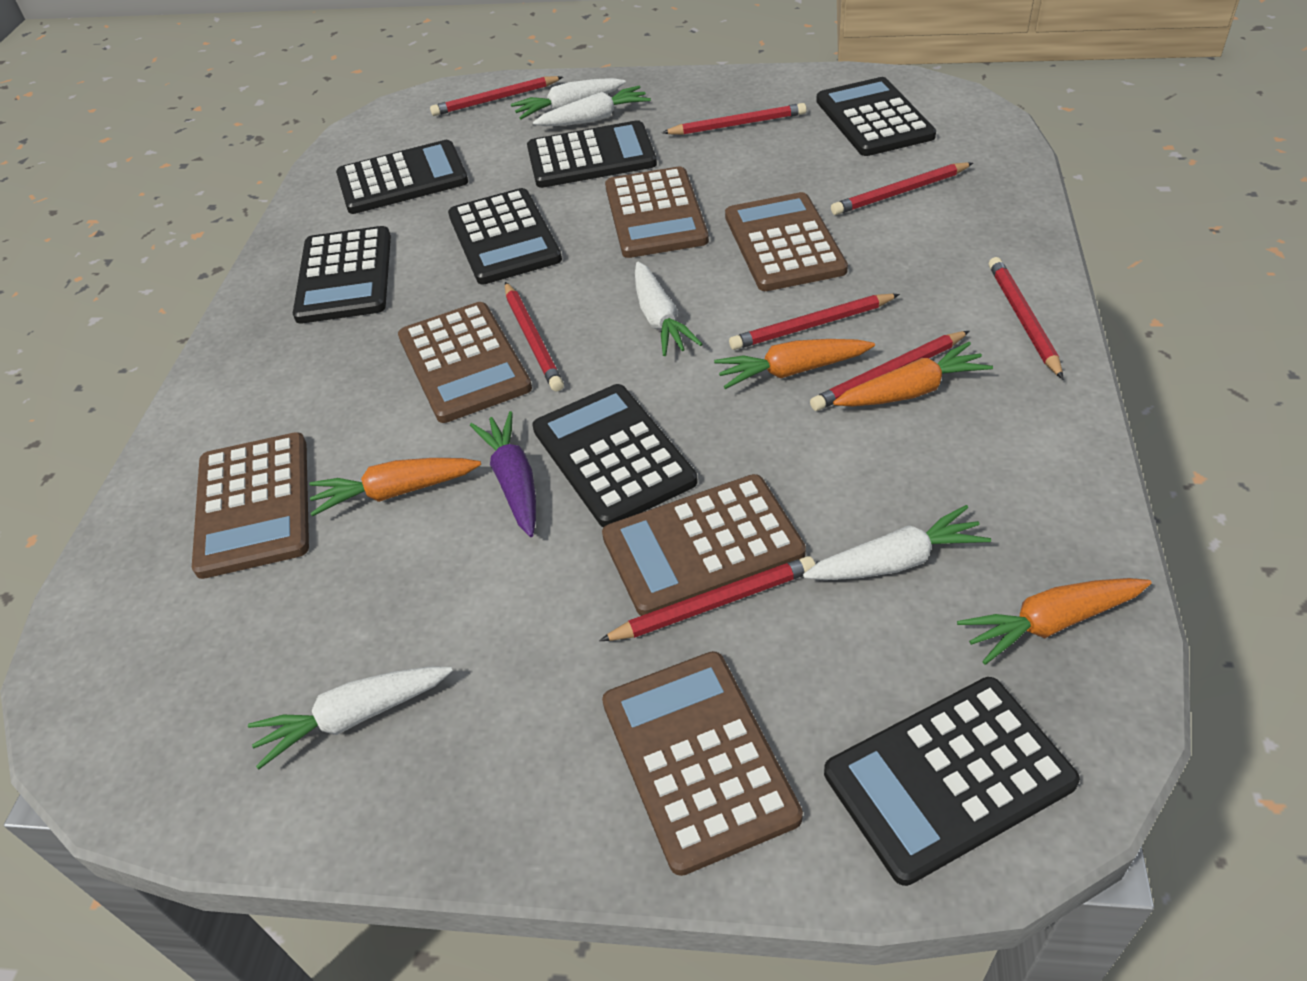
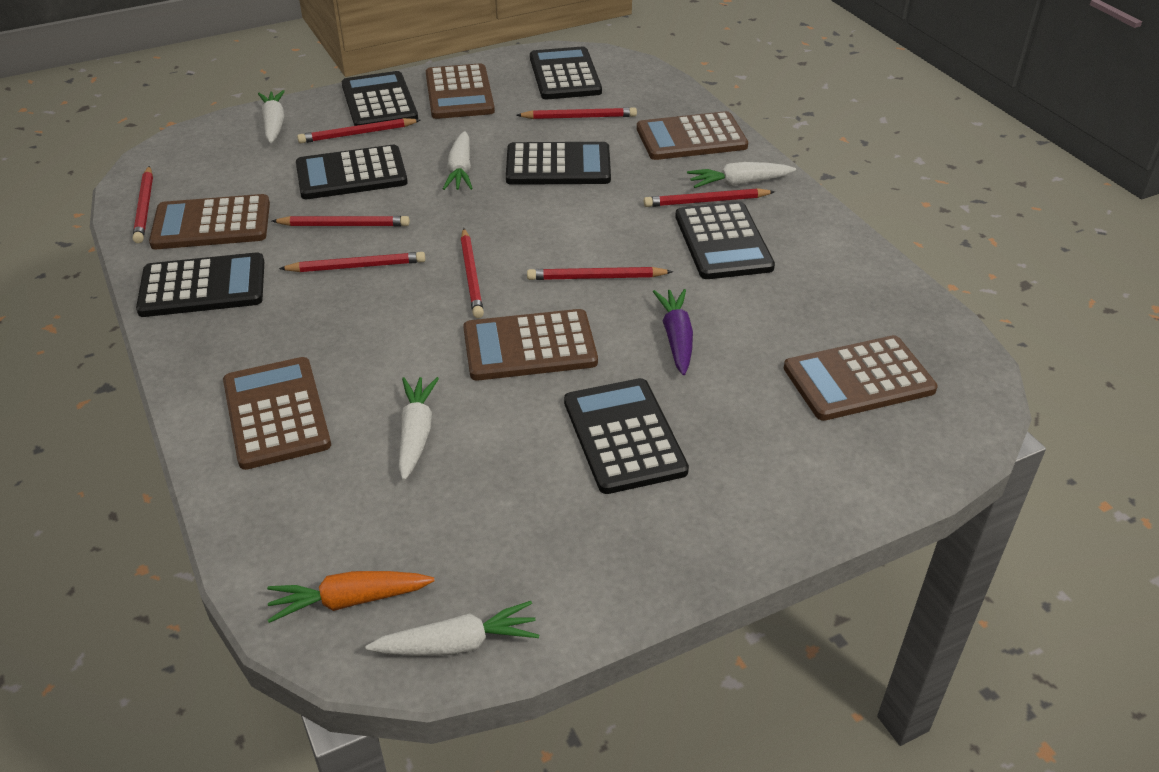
orange carrot: [309,458,481,516] [714,339,875,389] [833,342,993,406] [957,578,1152,665] = 4 -> [267,571,434,623] = 1

